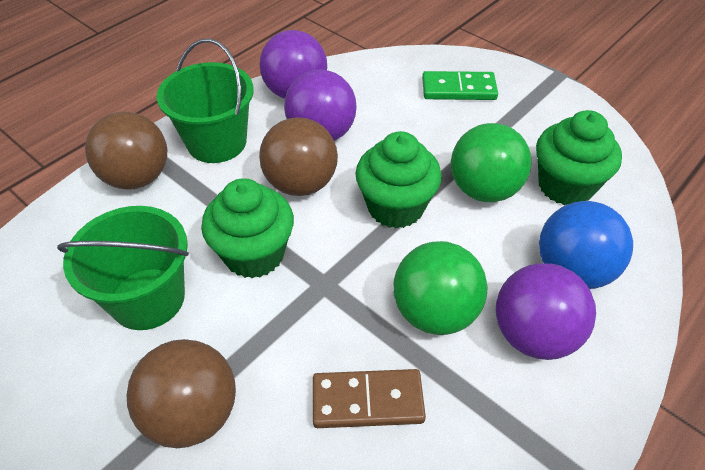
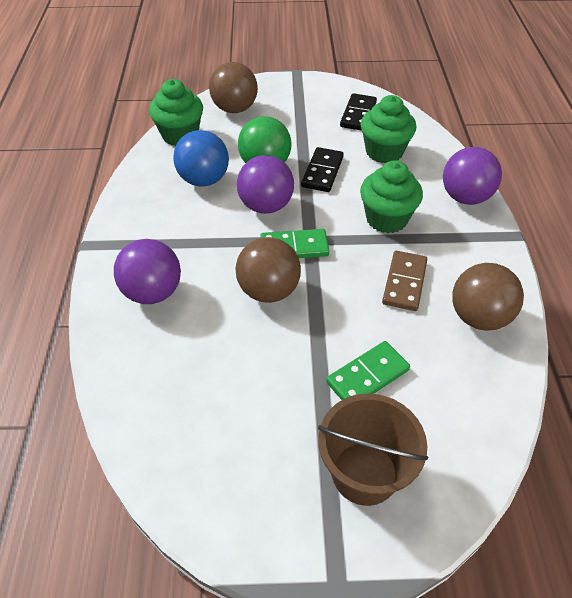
black domino: none = 0 -> [301,147,344,192] [340,93,377,131] = 2
brown bucket: none = 0 -> [318,394,428,506] = 1
green ball: [393,241,488,335] [451,123,531,202] = 2 -> [238,116,292,163] = 1
green bucket: [57,206,189,330] [157,39,254,163] = 2 -> none = 0
green domino: [422,71,498,100] = 1 -> [260,229,329,258] [326,341,410,400] = 2

